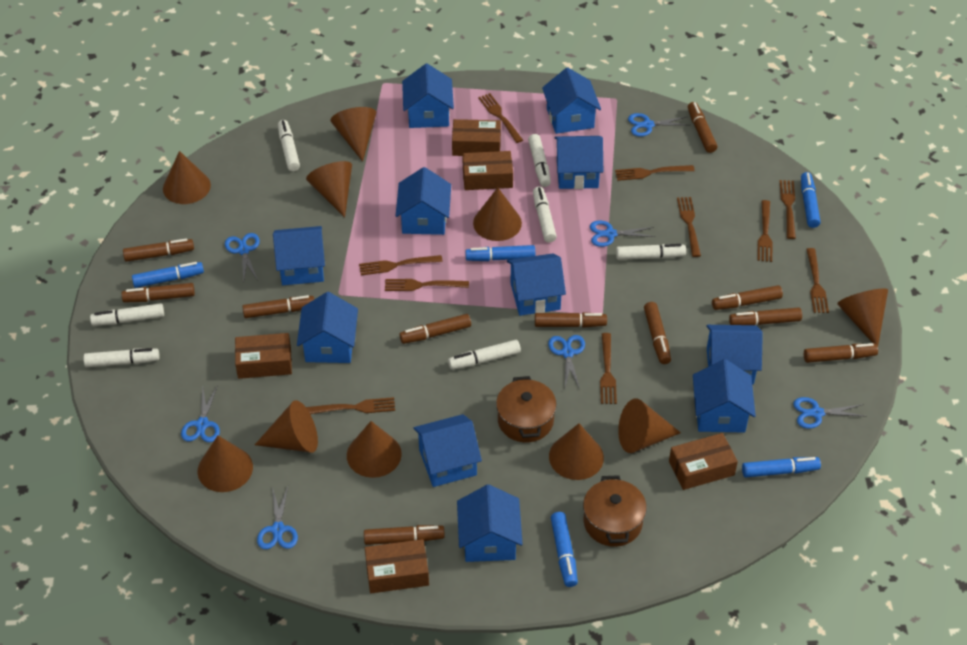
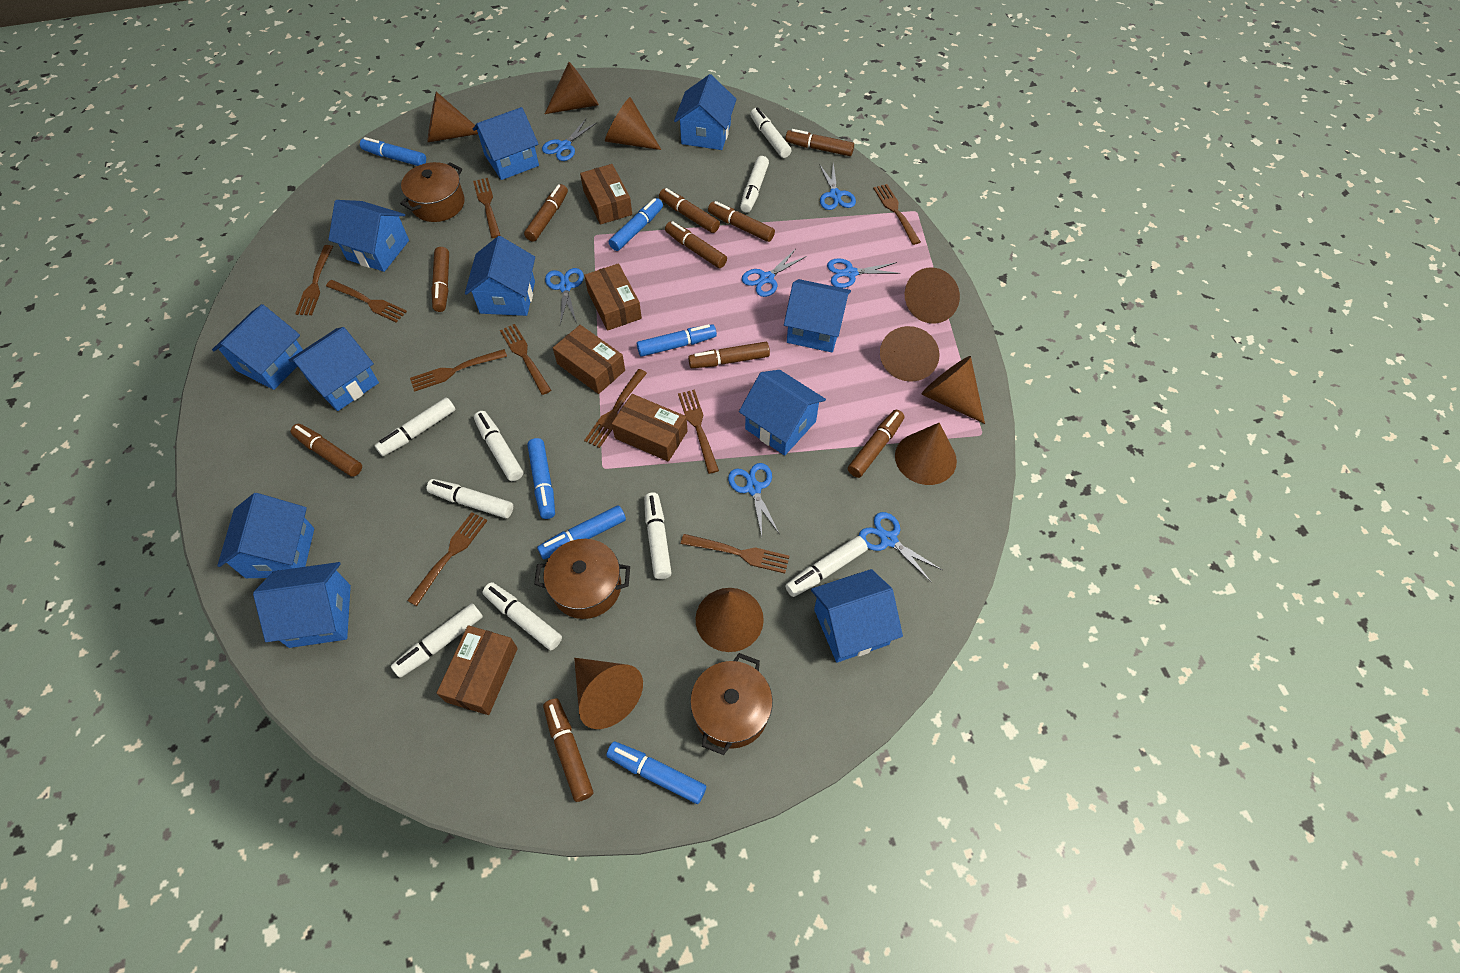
blue marker: [132,262,204,288] [465,245,535,261] [551,512,578,587] [742,457,821,478] [801,172,820,228] = 5 -> [360,137,426,166] [527,438,555,519] [537,505,626,559] [606,741,706,804] [609,198,663,251] [637,324,717,357] = 6
brown cone: [163,151,211,204] [198,436,253,492] [255,400,318,453] [306,161,352,218] [331,107,376,162] [347,421,402,478] [473,188,522,241] [549,423,604,480] [618,398,681,453] [837,288,888,346] = 10 -> [427,92,478,142] [545,62,599,114] [574,658,643,729] [605,97,661,150] [695,588,764,652] [880,326,940,382] [895,423,957,485] [905,268,960,324] [921,356,985,424] = 9
brown marker: [122,283,195,302] [123,238,194,262] [242,295,314,318] [364,525,445,545] [399,314,471,344] [535,312,607,328] [644,302,671,364] [688,102,717,153] [712,285,783,310] [729,307,802,325] [804,343,878,363] = 11 -> [291,424,362,477] [431,247,449,312] [524,184,568,242] [543,699,593,802] [659,188,720,233] [665,221,727,268] [688,342,770,368] [708,201,775,242] [785,129,854,156] [848,410,904,478] = 10
brown pot: [496,376,557,442] [583,475,647,547] = 2 -> [400,162,465,222] [534,539,630,619] [690,653,773,755] = 3
white marker: [83,348,160,367] [90,303,164,326] [278,120,300,171] [448,340,521,370] [528,134,551,187] [533,187,557,242] [616,244,686,260] = 7 -> [375,397,456,456] [391,603,483,678] [427,479,513,518] [474,411,523,481] [483,582,562,650] [644,492,672,579] [740,156,769,212] [750,107,792,158] [785,536,868,597] = 9

